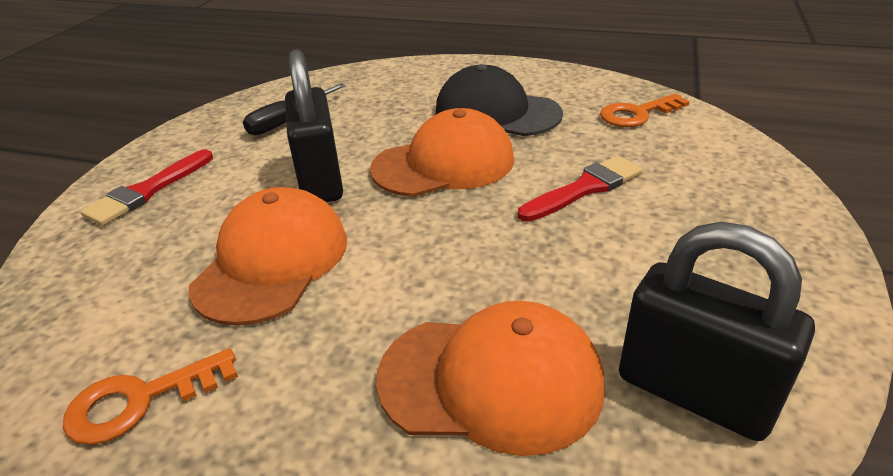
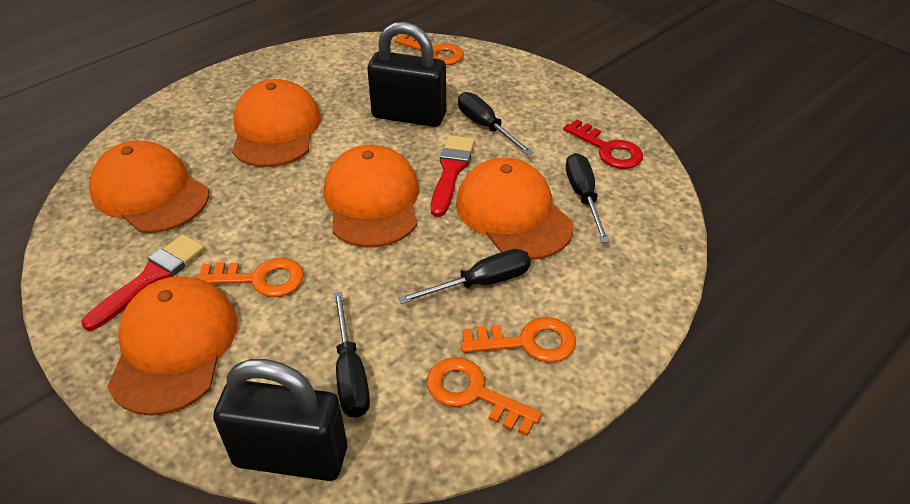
black cap: [436,64,563,136] = 1 -> none = 0
black screwdriver: [243,83,346,135] = 1 -> [333,292,370,418] [398,249,531,304] [458,92,533,155] [566,153,610,243] = 4
orange cap: [189,187,347,326] [370,108,514,197] [376,301,605,456] = 3 -> [89,141,209,233] [107,276,238,416] [232,79,321,167] [324,145,419,247] [456,158,574,260] = 5
orange key: [63,348,238,445] [600,94,690,127] = 2 -> [196,258,304,297] [394,34,464,65] [427,357,542,436] [461,317,576,363] = 4
red key: none = 0 -> [563,120,643,169] = 1

